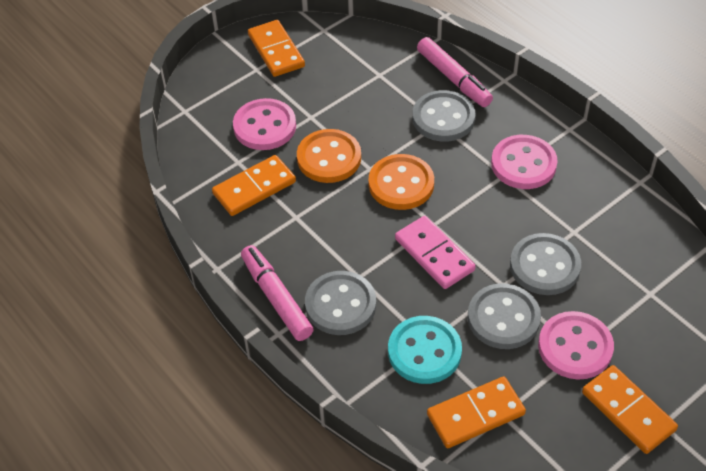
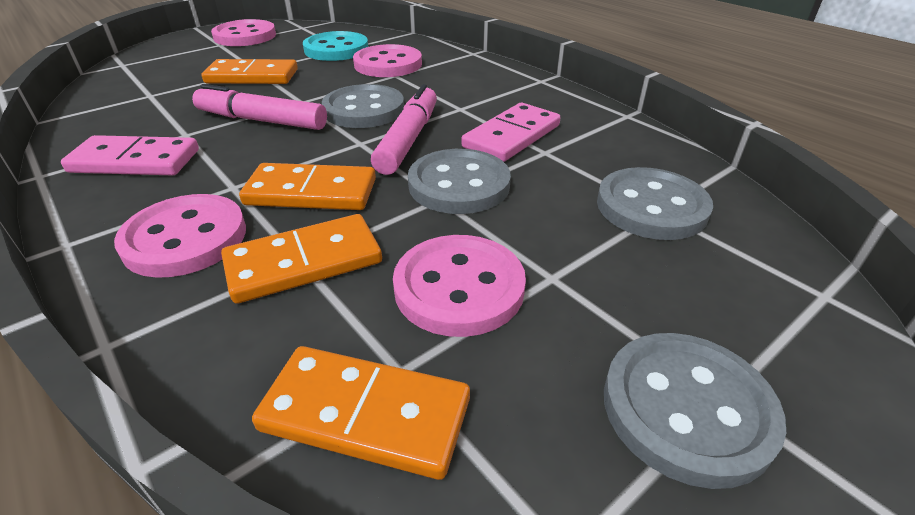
orange button: [297,129,361,183] [368,154,434,210] = 2 -> none = 0
pink button: [233,98,296,150] [491,135,558,189] [538,311,614,380] = 3 -> [114,194,246,278] [211,19,276,46] [353,44,422,77] [393,235,526,337] = 4
pink domino: [395,216,476,289] = 1 -> [61,135,199,175] [461,103,561,162] = 2

